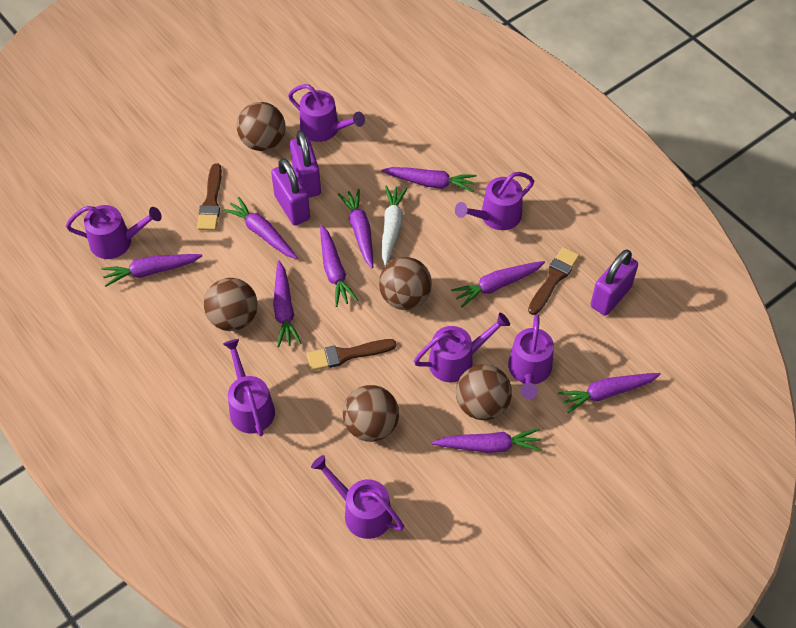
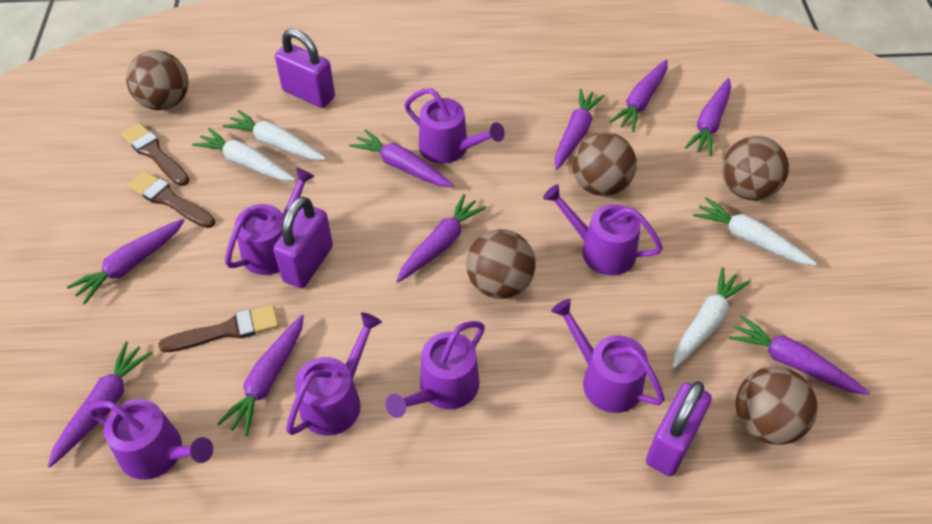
white carrot: [382,186,407,266] = 1 -> [192,128,296,181] [222,109,326,160] [672,267,750,369] [693,197,817,266] = 4

